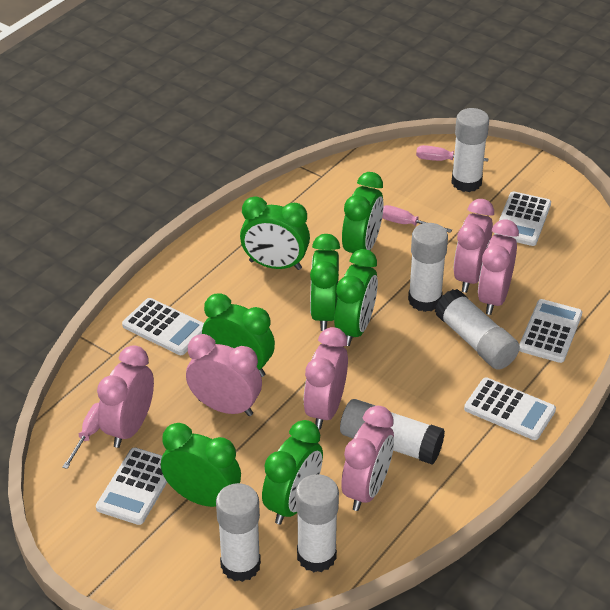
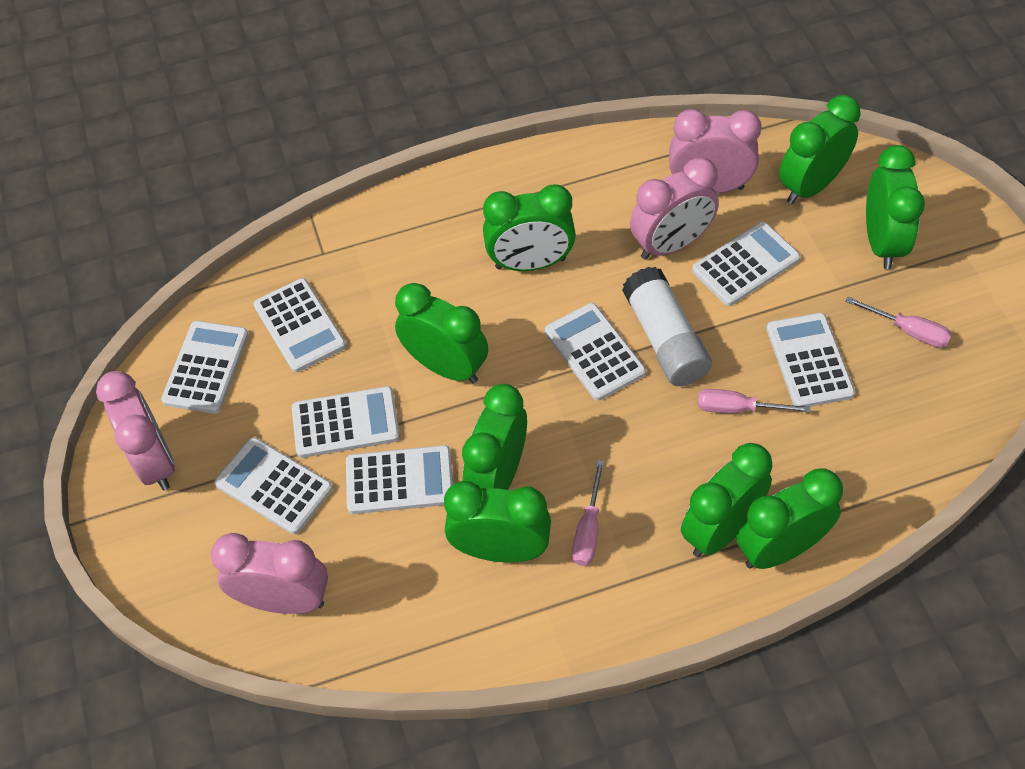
green clock: [161,423,241,507] [202,293,275,377] [240,196,310,270] [262,420,323,525] [310,234,340,331] [334,249,378,346] [342,172,384,264] = 7 -> [395,283,488,383] [444,481,551,562] [462,384,527,490] [483,184,576,271] [681,443,772,557] [736,468,843,569] [779,95,861,204] [866,145,925,269] = 8
pink clock: [97,345,154,448] [186,334,262,416] [304,327,348,430] [342,406,394,511] [453,199,494,293] [478,219,519,315] = 6 -> [96,371,175,490] [211,533,328,614] [630,157,719,260] [669,109,762,194] = 4
white calculator: [96,447,167,525] [122,298,204,355] [464,378,556,440] [494,192,551,246] [519,299,582,363] = 5 -> [161,321,249,414] [215,437,333,534] [254,278,346,372] [292,386,400,458] [346,445,453,514] [545,303,646,401] [692,222,800,306] [766,313,855,407] = 8
white glue stick: [216,483,261,582] [296,474,339,572] [340,399,445,464] [408,223,448,312] [435,289,520,370] [451,108,489,192] = 6 -> [622,267,712,386] = 1

